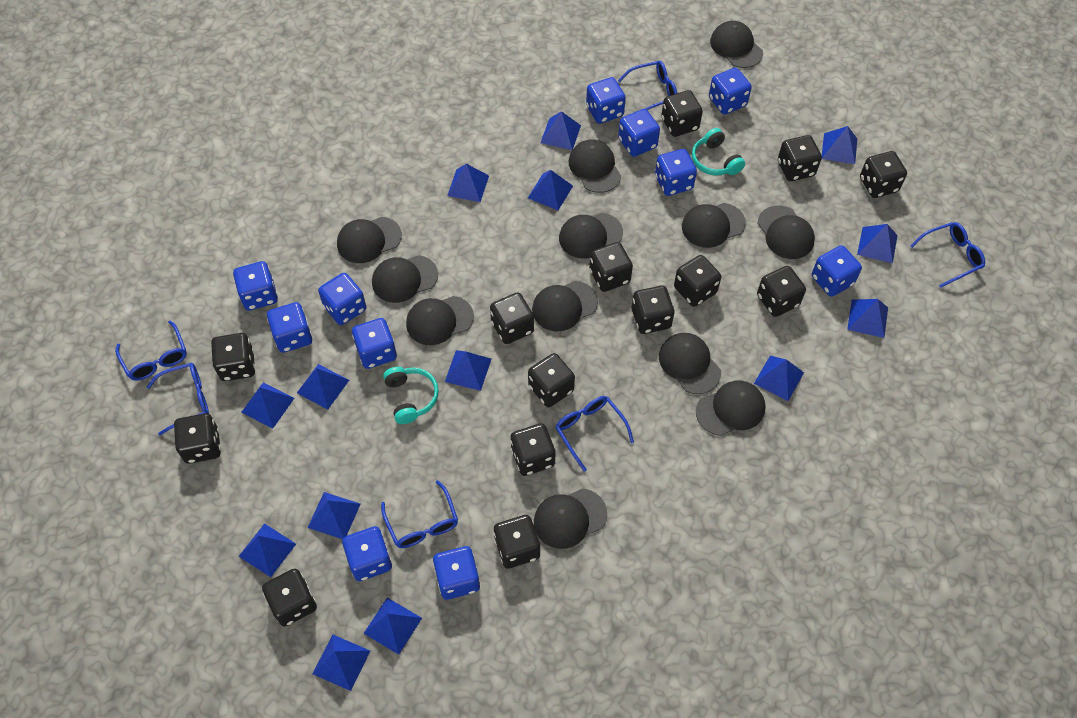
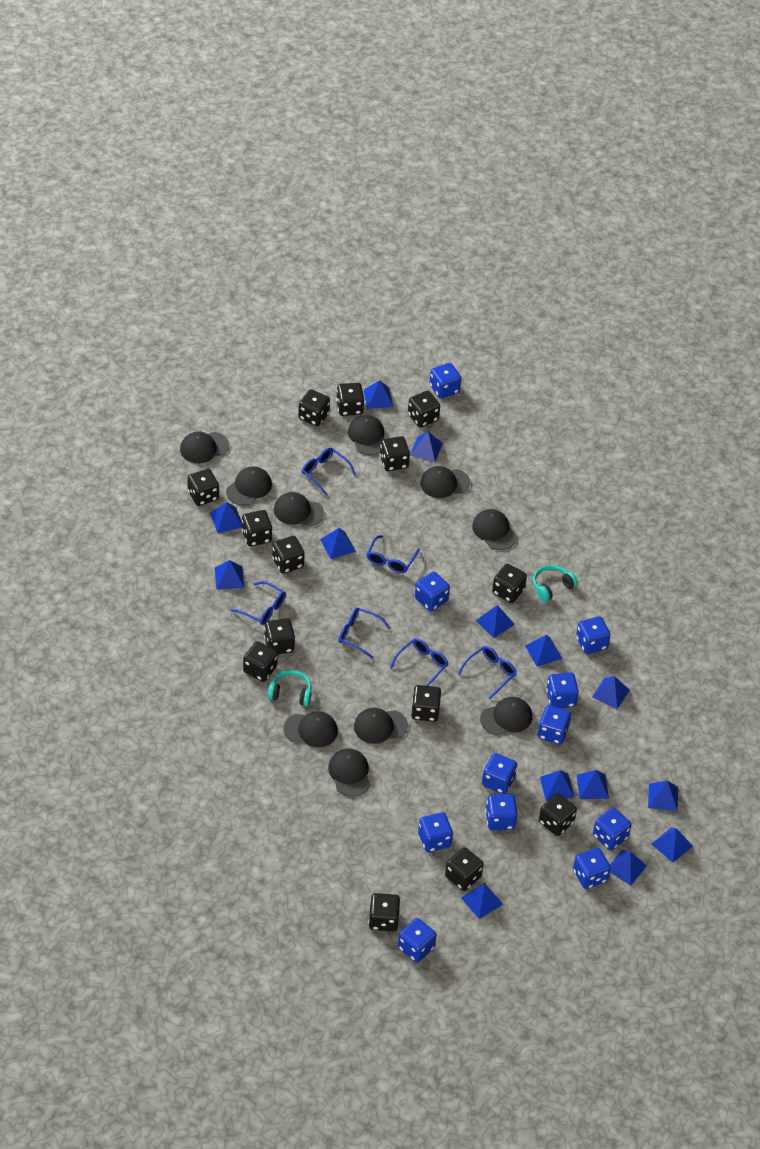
black cap: [337,217,402,263] [372,255,438,303] [406,296,474,345] [532,281,598,332] [534,488,607,549] [559,213,623,259] [569,139,621,193] [659,333,721,394] [682,203,746,248] [696,380,766,436] [710,21,763,68] [758,205,815,259] = 12 -> [180,431,229,463] [226,466,272,506] [274,492,324,527] [284,711,338,747] [328,749,370,797] [348,415,384,455] [354,708,408,744] [420,466,470,498] [472,509,517,550] [480,697,532,736] = 10

